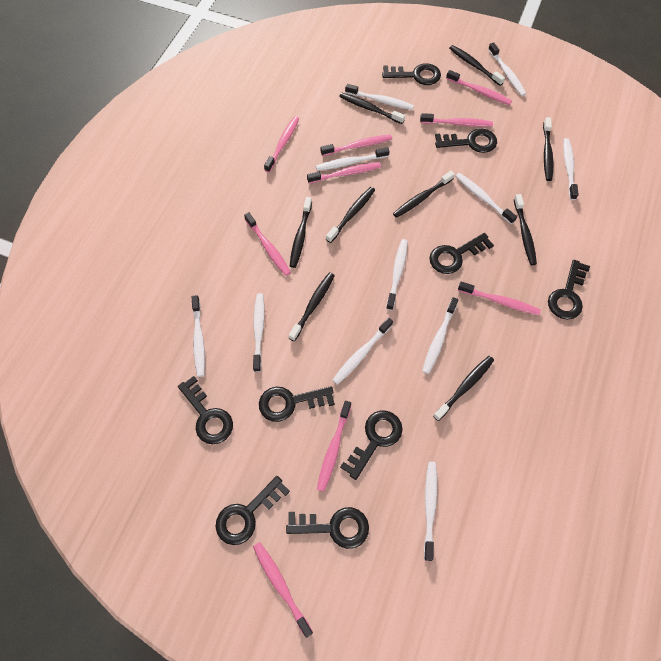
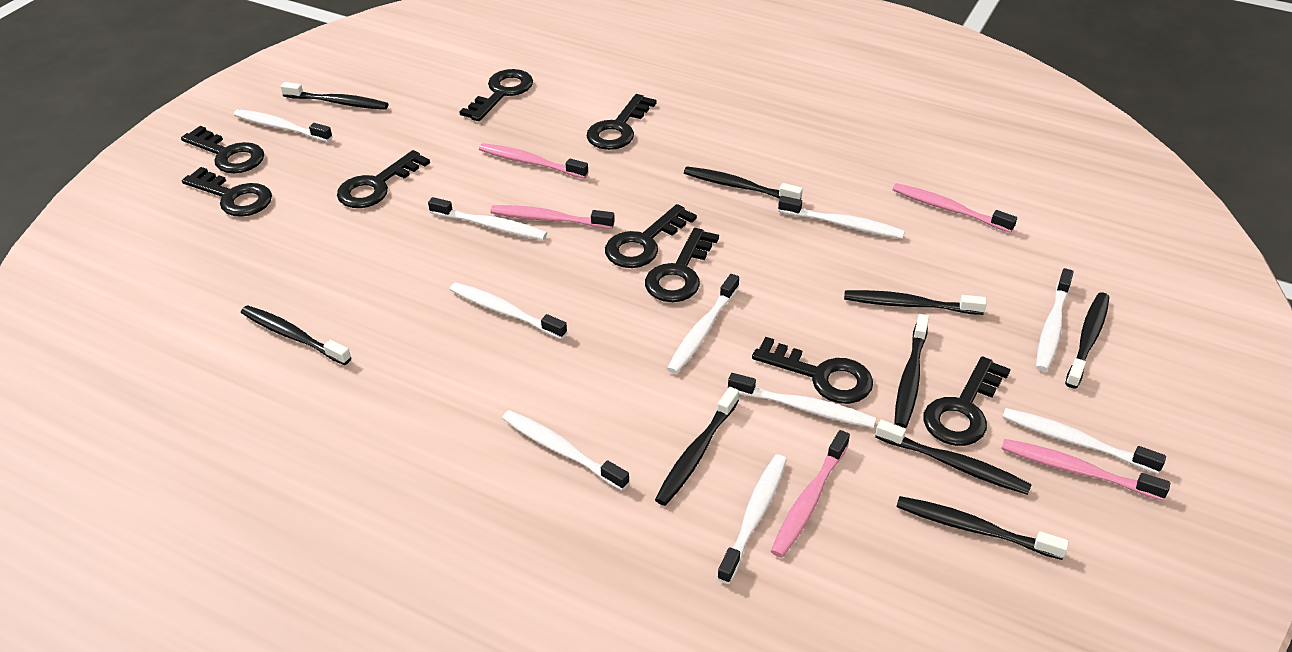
pink toothbrush: [244,212,291,276] [253,542,313,638] [264,116,299,172] [307,162,381,184] [317,401,351,492] [320,134,392,156] [420,113,493,127] [446,70,512,105] [458,282,541,315] = 9 -> [479,143,588,179] [490,205,615,229] [771,430,850,558] [892,183,1017,233] [1001,439,1170,501] = 5
white toothbrush: [192,295,205,377] [253,293,265,372] [316,147,390,171] [332,318,393,385] [345,84,414,110] [386,239,408,310] [422,297,458,374] [424,462,437,561] [455,173,517,224] [488,43,526,96] [563,138,579,200] = 11 -> [233,109,333,142] [428,197,547,240] [450,282,567,339] [502,410,630,491] [667,274,739,374] [717,454,787,584] [728,373,876,428] [778,196,905,239] [1002,408,1166,474] [1036,268,1074,371] = 10

